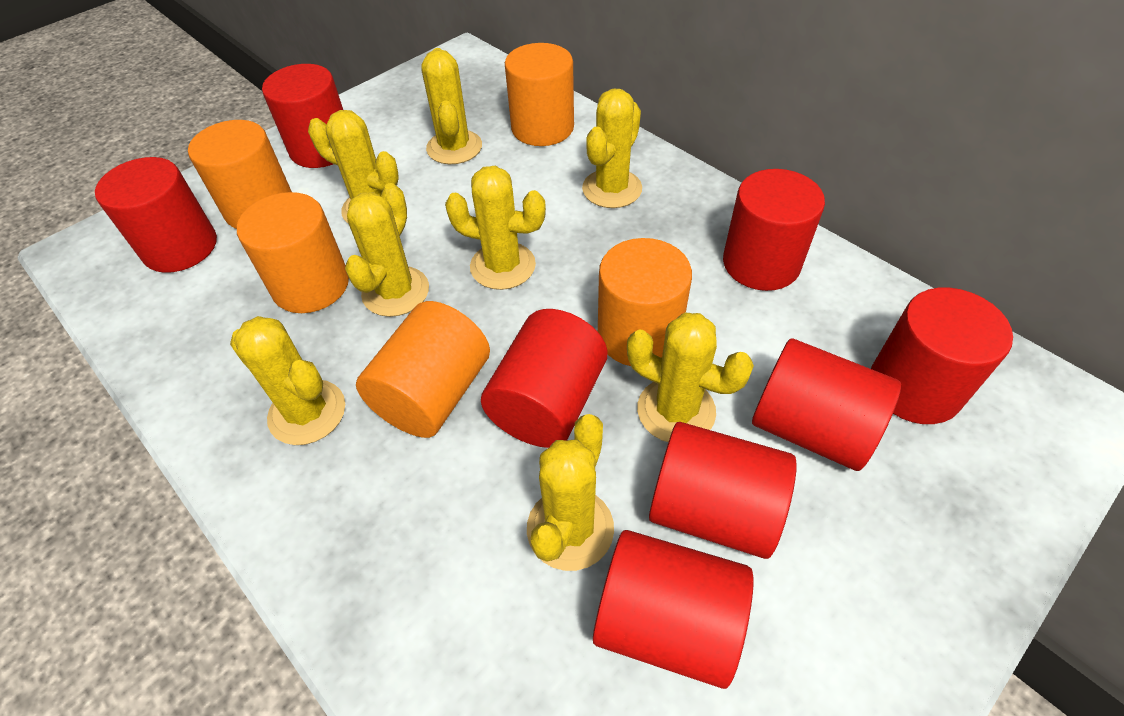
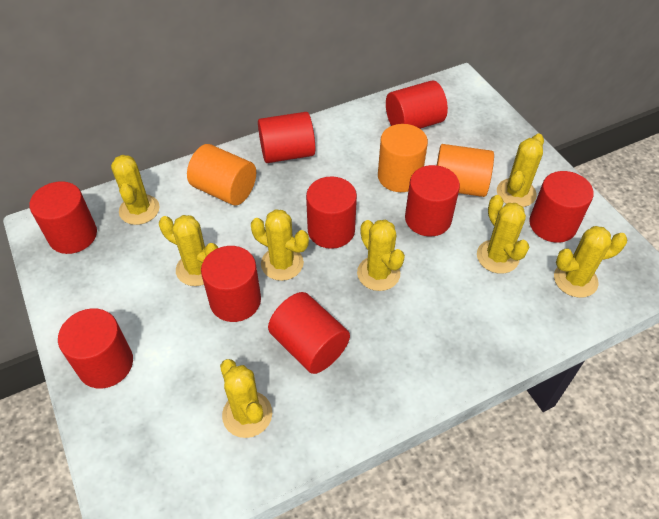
orange cylinder: [188,120,292,229] [237,192,349,313] [356,301,490,438] [505,43,574,146] [598,238,692,366] = 5 -> [187,144,256,206] [378,124,428,192] [437,144,494,197] = 3
red cylinder: [95,157,217,273] [262,64,343,168] [481,309,607,448] [593,530,754,689] [649,422,797,559] [723,169,825,291] [752,339,901,471] [871,288,1013,424] = 8 -> [29,181,97,254] [58,308,133,388] [201,246,261,322] [258,112,315,163] [268,292,350,374] [306,176,357,249] [386,80,448,129] [405,165,460,237] [529,171,594,243] = 9

